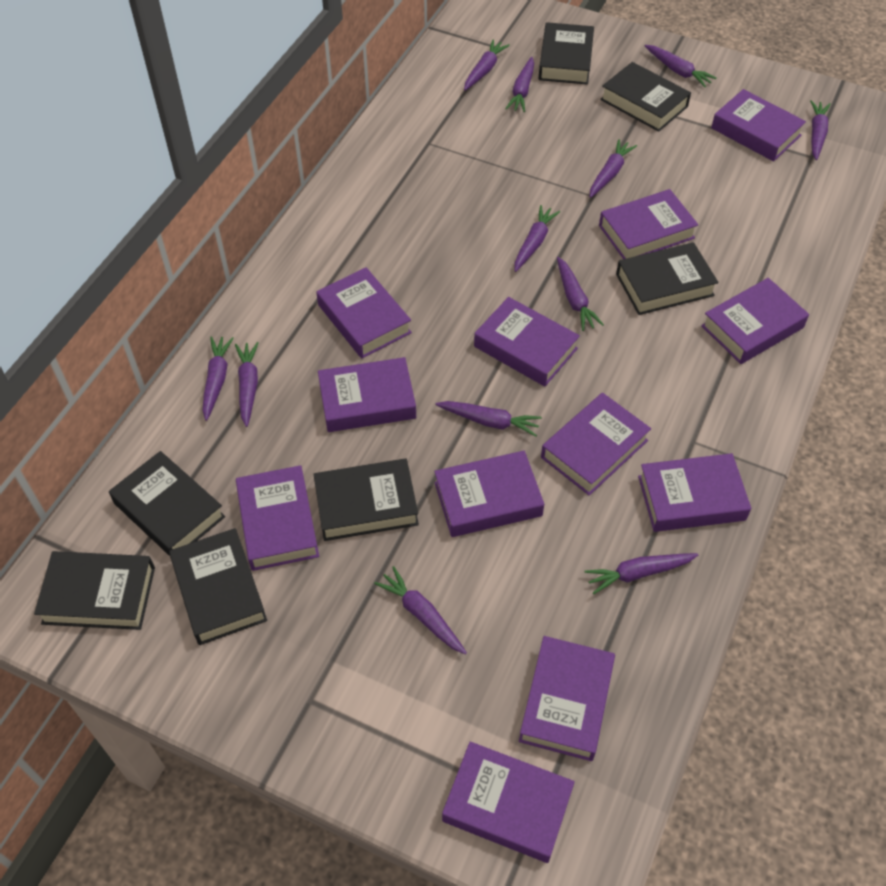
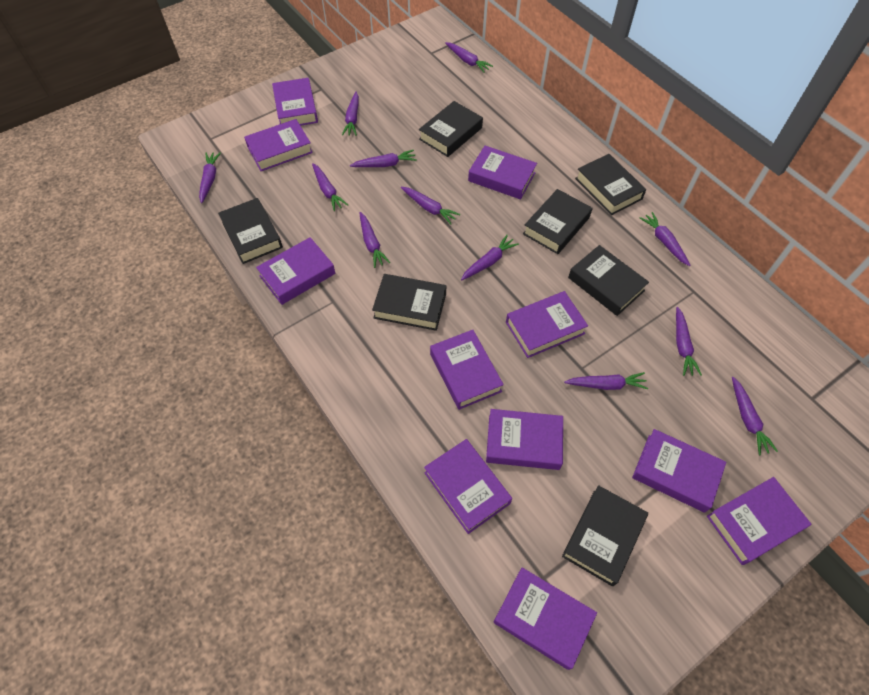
purple book: [236,465,319,571] [316,267,412,358] [318,357,416,432] [434,451,544,537] [442,742,575,863] [474,297,580,386] [519,636,615,761] [541,393,651,496] [599,189,698,259] [638,453,751,532] [701,278,809,364] [711,89,806,161] = 12 -> [244,119,313,171] [256,237,335,305] [272,78,318,126] [424,439,512,534] [430,330,504,410] [468,146,537,199] [486,409,563,470] [494,567,597,670] [506,291,588,358] [632,429,726,513] [707,477,811,565] = 11

